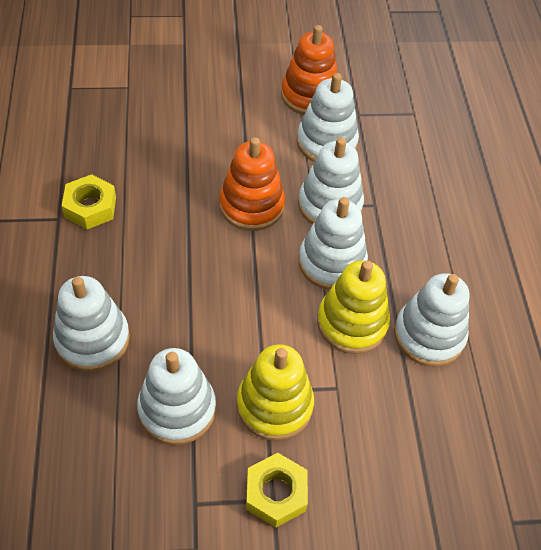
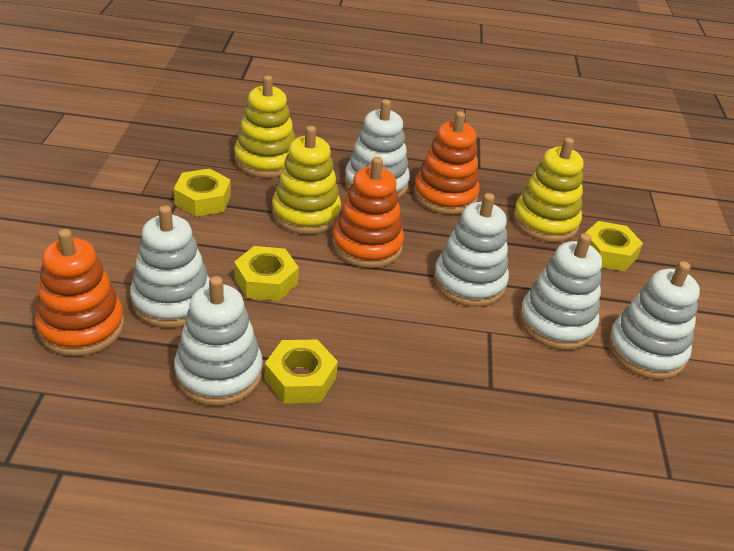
orange stacking toy: [219,137,285,231] [281,25,338,115] = 2 -> [35,229,124,356] [332,157,404,268] [413,111,480,215] = 3
yellow nut: [62,174,116,229] [246,453,308,528] = 2 -> [174,168,231,217] [234,246,299,301] [264,339,338,404] [585,221,643,271] = 4
yellow stacking toy: [237,344,314,441] [317,260,390,354] = 2 -> [234,75,296,178] [272,126,341,234] [513,138,583,242] = 3

